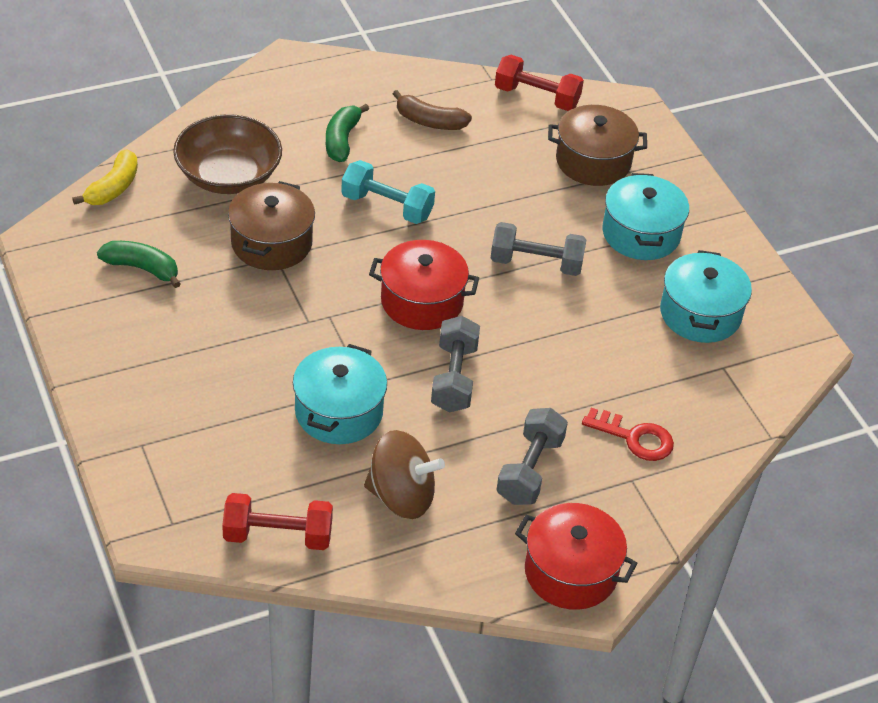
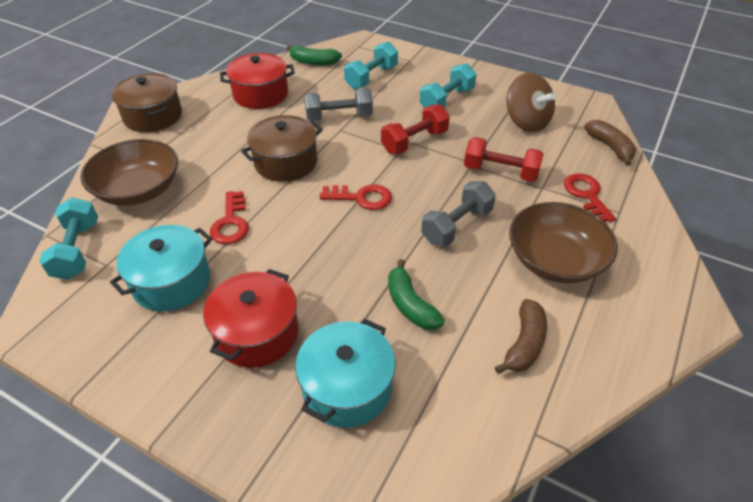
brown banana: [393,90,472,130] = 1 -> [495,299,547,374] [584,120,636,166] = 2
brown bowl: [173,114,282,194] = 1 -> [80,139,178,206] [509,202,618,283] = 2
grey dumbbell: [431,316,480,413] [491,222,587,276] [497,408,568,505] = 3 -> [304,88,373,121] [421,181,496,247] = 2
red key: [582,408,674,461] = 1 -> [210,191,249,244] [320,185,392,210] [564,173,616,222] = 3
turquoise dumbbell: [341,160,435,224] = 1 -> [39,197,98,280] [344,41,398,89] [420,63,477,108] = 3
turquoise pot: [293,344,387,444] [602,173,689,260] [660,250,752,343] = 3 -> [110,225,213,312] [295,319,395,428] = 2
yellow banana: [72,150,138,205] = 1 -> none = 0

